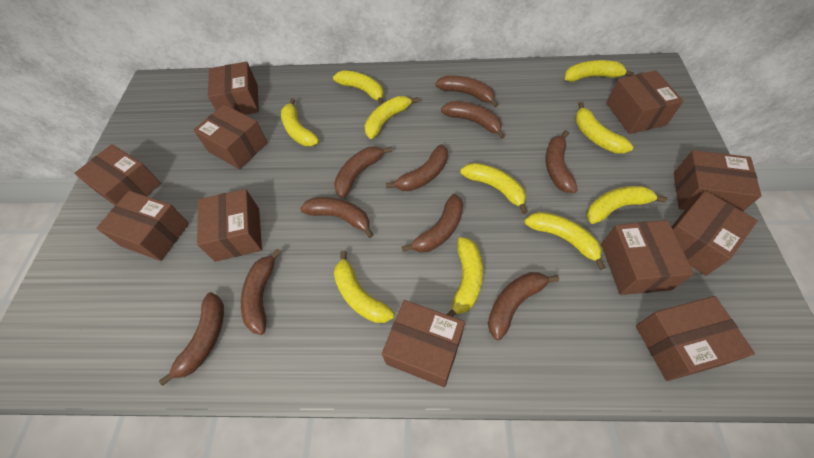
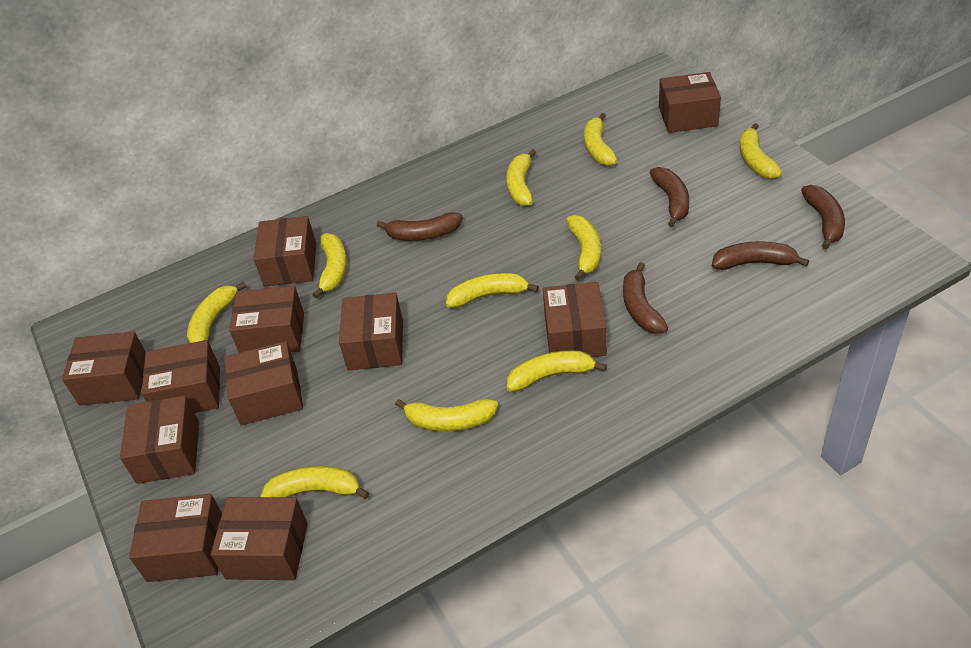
brown banana: [159,292,224,386] [241,248,282,335] [300,197,374,238] [334,146,392,198] [386,144,448,191] [402,194,463,253] [435,75,499,107] [441,101,505,139] [488,272,559,340] [545,131,578,193] = 10 -> [376,212,463,241] [623,262,668,334] [649,167,689,227] [712,241,809,270] [801,185,845,249] = 5

